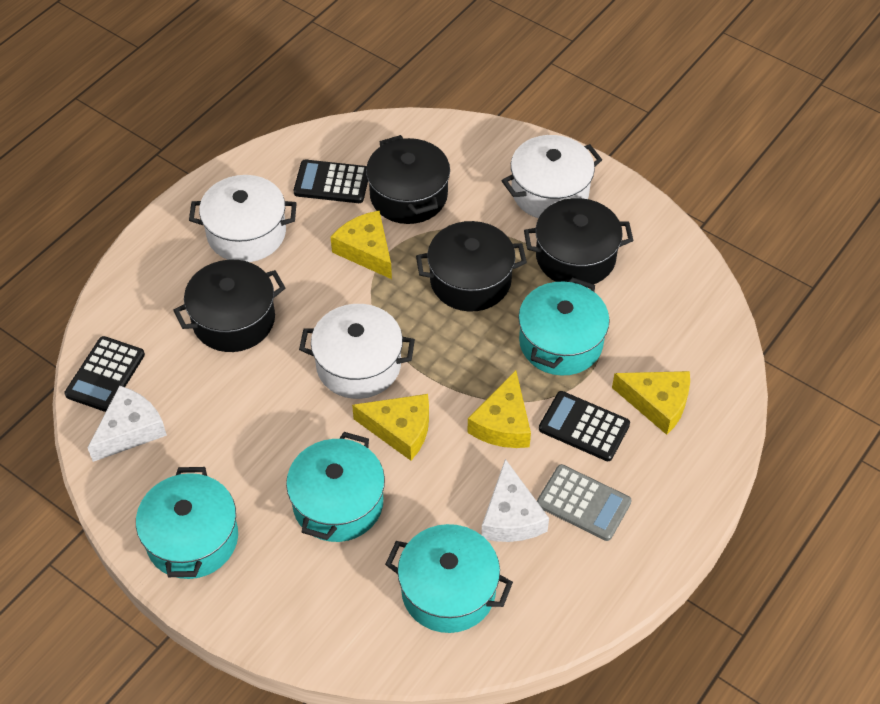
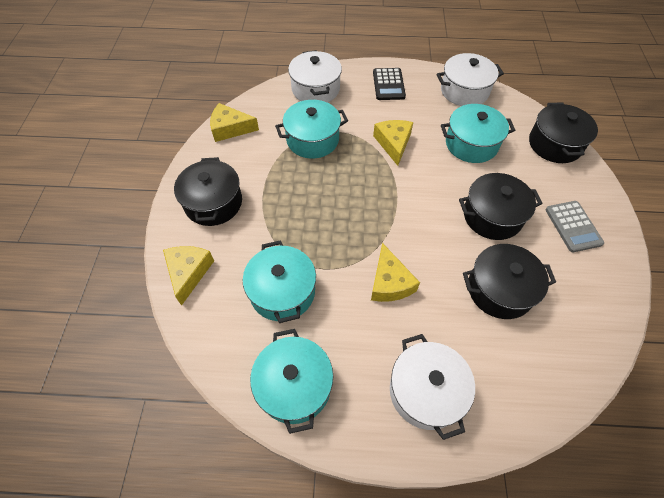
black calculator: [64,336,145,412] [294,160,368,203] [539,391,630,461] = 3 -> [373,68,406,100] = 1
white cheese: [88,385,167,462] [481,459,549,542] = 2 -> none = 0

